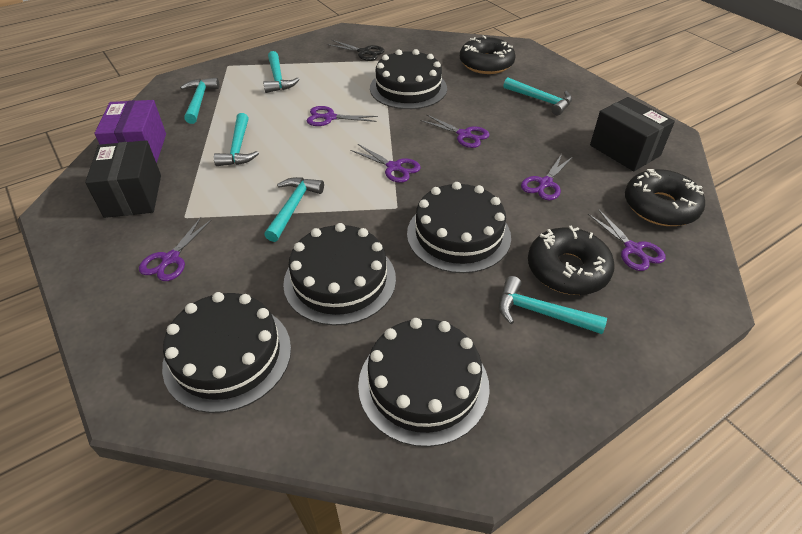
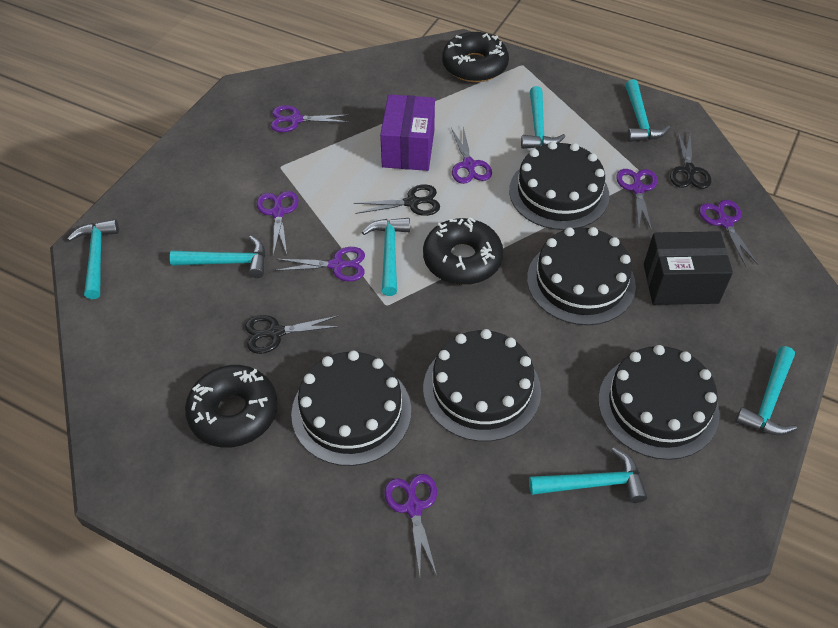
black box: [85,140,161,218] [590,97,675,171] = 2 -> [644,231,733,305] = 1
black scissors: [327,40,385,61] = 1 -> [245,315,341,354] [354,184,440,216] [670,133,711,189] = 3
purple scissors: [139,217,212,281] [307,106,378,126] [350,144,421,183] [420,114,490,148] [521,154,573,200] [588,209,666,271] = 6 -> [257,191,299,256] [271,105,350,132] [275,247,365,281] [384,474,437,576] [451,127,492,184] [616,169,658,231] [699,200,758,266] = 7
turquoise hammer: [180,77,219,124] [214,113,259,166] [263,51,300,93] [264,177,324,242] [499,276,607,334] [503,78,572,115] = 6 -> [67,219,119,299] [170,236,266,278] [362,218,410,296] [521,86,565,149] [529,447,647,503] [625,79,670,142] [735,346,797,435] = 7

